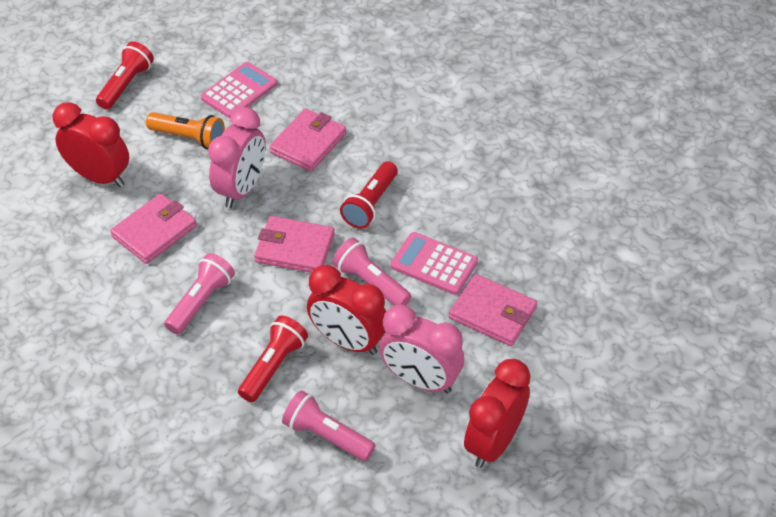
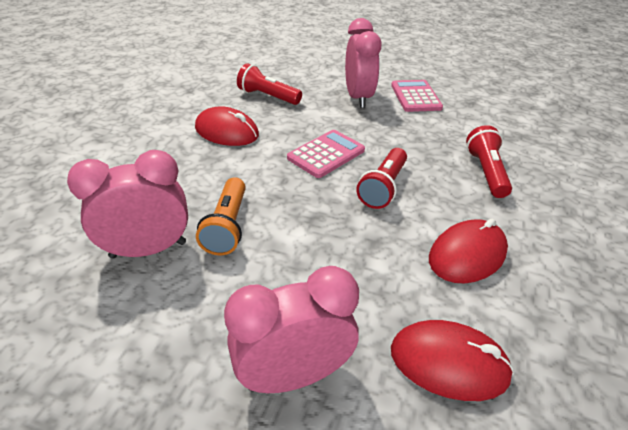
pink clock: [208,107,265,208] [379,304,464,394] = 2 -> [67,150,188,258] [224,266,359,393] [345,18,382,108] = 3
pink flashlight: [164,253,235,335] [282,390,376,461] [332,238,411,306] = 3 -> none = 0
pink wallet: [110,193,197,264] [254,216,335,273] [269,109,346,172] [449,274,537,346] = 4 -> none = 0
red clock: [53,102,129,187] [307,265,386,355] [464,359,531,468] = 3 -> none = 0
red mouse: none = 0 -> [195,106,259,146] [391,320,514,401] [429,219,508,283] = 3

